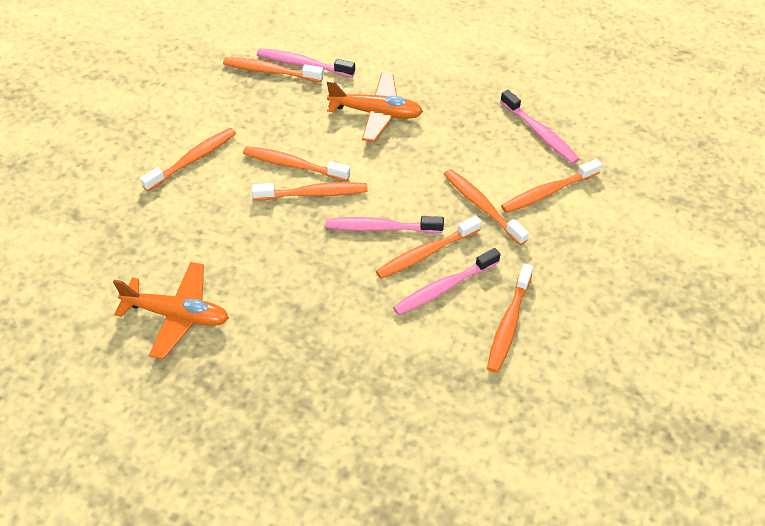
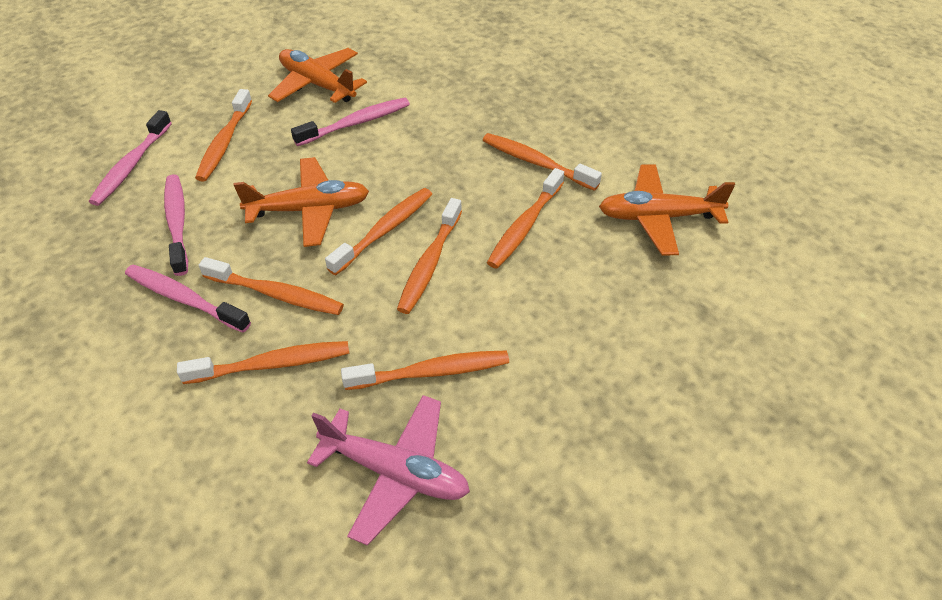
orange plane: [113,262,229,359] [327,72,423,142] = 2 -> [234,157,369,247] [268,48,367,103] [599,164,735,255] = 3
pink plane: none = 0 -> [307,395,470,546] = 1

